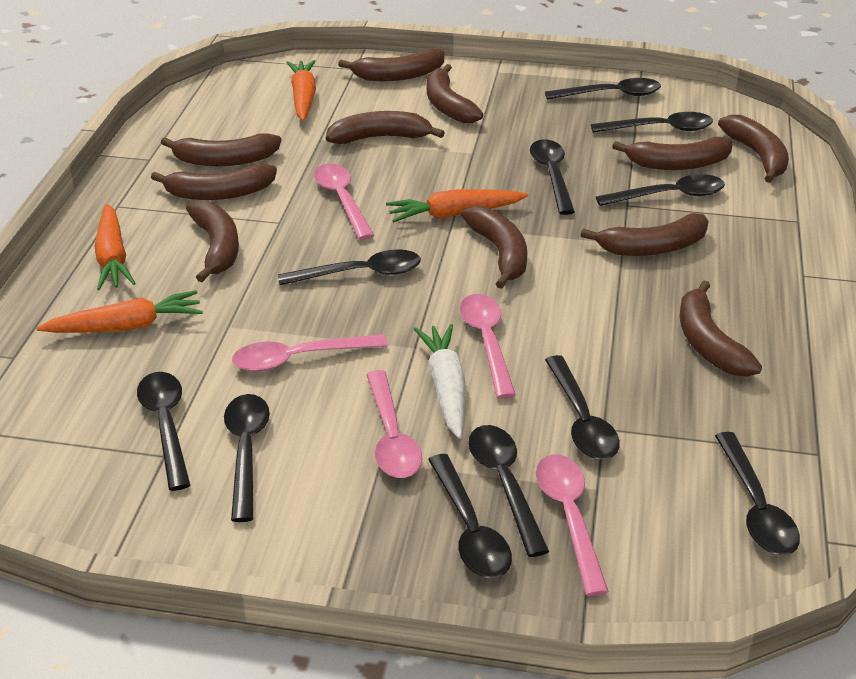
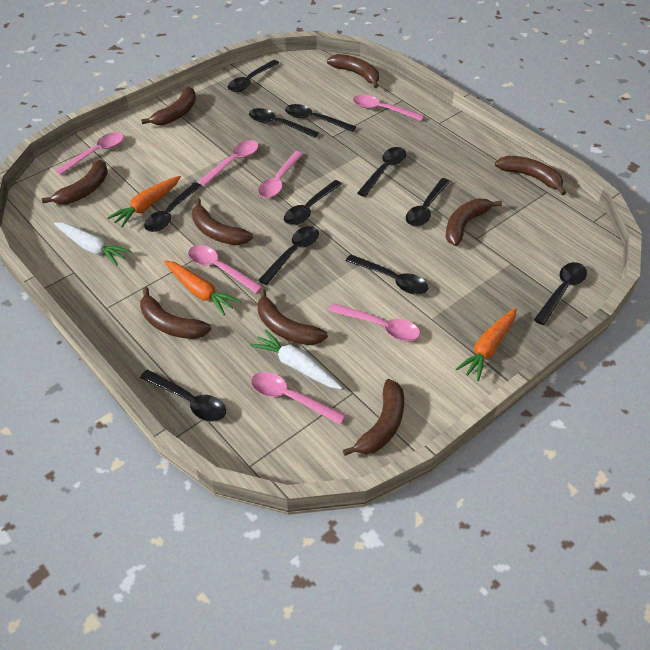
brown banana: [151,164,277,200] [161,133,281,166] [186,200,239,282] [326,111,445,144] [338,49,444,81] [427,64,483,123] [461,206,527,289] [581,213,709,256] [612,137,732,170] [680,281,762,377] [718,115,789,183] = 11 -> [42,160,108,204] [140,287,212,339] [141,87,196,125] [192,198,253,245] [258,289,328,345] [327,54,379,88] [343,379,404,456] [446,199,502,246] [495,156,566,195] = 9
orange carrot: [36,290,203,333] [94,204,136,290] [286,60,316,121] [386,189,528,222] = 4 -> [107,176,181,228] [164,260,241,315] [456,308,516,381] = 3
pink spoon: [232,334,388,372] [314,164,374,240] [366,370,422,478] [460,294,516,399] [536,454,609,596] = 5 -> [55,132,124,175] [188,245,263,293] [198,140,258,186] [251,372,346,425] [258,151,303,198] [329,303,420,341] [353,95,424,121] = 7
white carrot: [414,324,465,439] = 1 -> [54,222,132,265] [250,329,342,389] = 2

